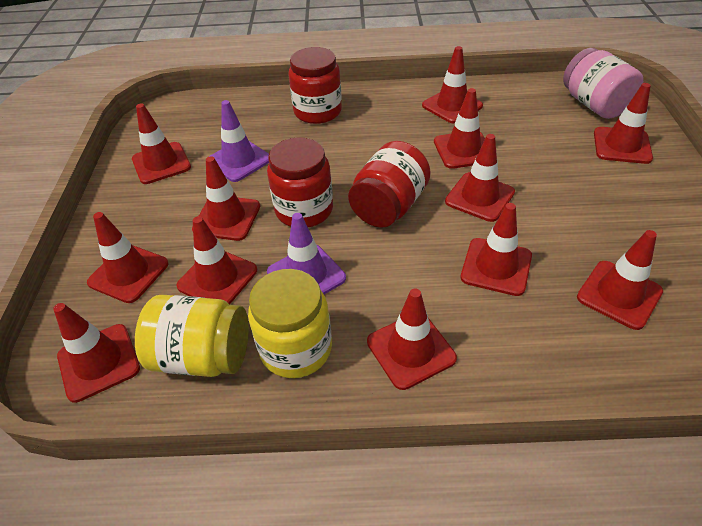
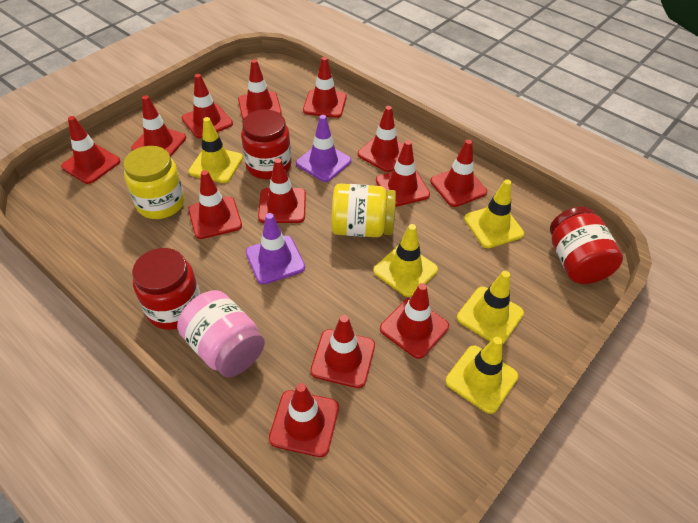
red traffic cone: [53,303,140,403] [87,212,168,303] [132,104,191,184] [176,216,257,304] [192,156,260,241] [367,289,457,390] [422,46,483,124] [434,88,485,169] [445,134,515,222] [461,203,532,296] [577,230,663,330] [594,83,653,164] = 12 -> [61,116,120,184] [131,95,186,157] [182,74,233,138] [188,170,242,239] [238,59,282,120] [258,158,306,223] [269,383,339,457] [303,57,347,118] [310,315,375,388] [358,106,404,172] [376,140,430,207] [380,283,449,359] [430,139,487,207] = 13
yellow traffic cone: none = 0 -> [189,117,243,183] [373,224,438,297] [445,337,518,414] [457,271,524,345] [464,179,524,248] = 5

